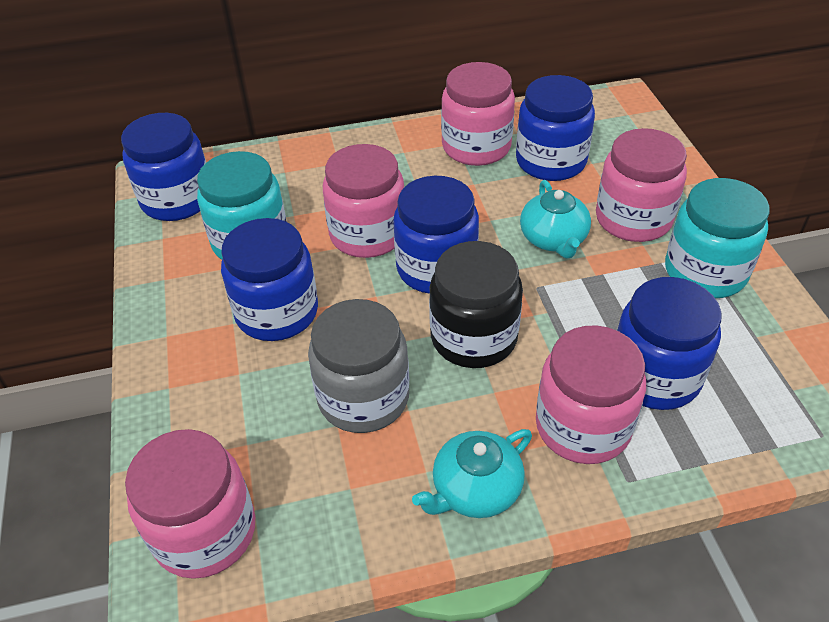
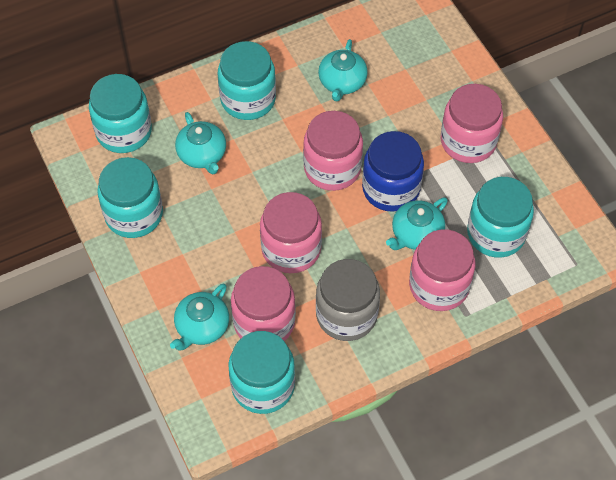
black jar: [429,241,523,368] = 1 -> none = 0
blue jar: [121,113,206,221] [221,218,318,341] [393,176,479,294] [516,75,595,181] [617,277,722,410] = 5 -> [362,131,424,212] = 1
turquoise jar: [197,151,286,260] [665,178,769,298] = 2 -> [89,74,152,153] [97,157,163,238] [218,41,276,120] [229,331,295,414] [467,177,534,258] = 5
turquoise teapot: [412,429,532,518] [520,180,591,258] = 2 -> [170,283,229,351] [175,112,226,174] [318,39,368,102] [386,197,448,250] = 4

